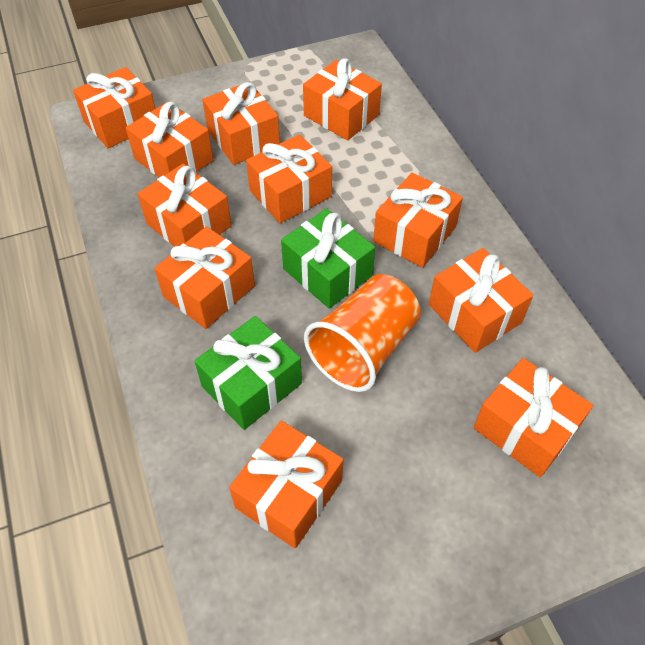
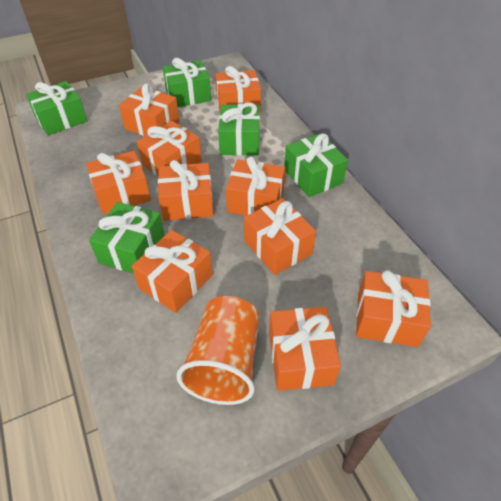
green gift: [194,316,302,430] [281,208,375,309] = 2 -> [26,81,87,135] [89,202,165,274] [163,58,211,107] [218,103,260,156] [284,134,348,197] = 5
orange gift: [73,67,155,148] [126,102,213,177] [138,164,232,247] [154,226,255,329] [202,82,280,165] [229,421,343,548] [246,134,332,223] [303,58,382,141] [373,173,463,268] [429,248,533,353] [473,358,594,477] = 11 -> [86,151,151,214] [119,84,179,136] [132,230,213,313] [137,121,202,176] [158,160,213,221] [215,66,261,112] [226,157,285,216] [244,198,316,275] [269,307,341,391] [356,270,431,347] = 10

